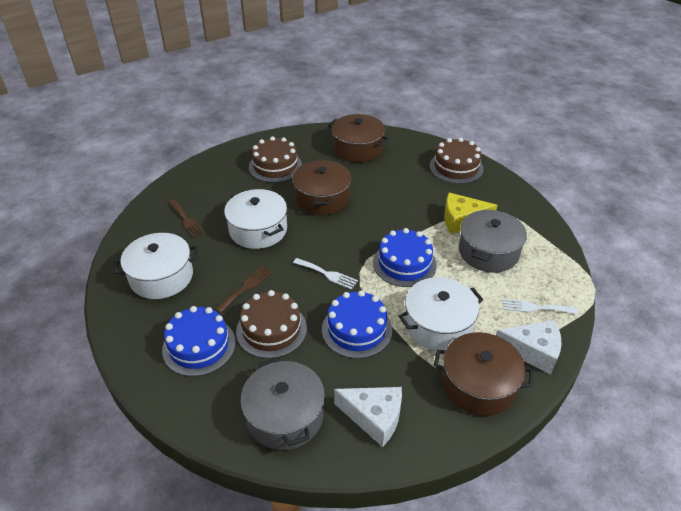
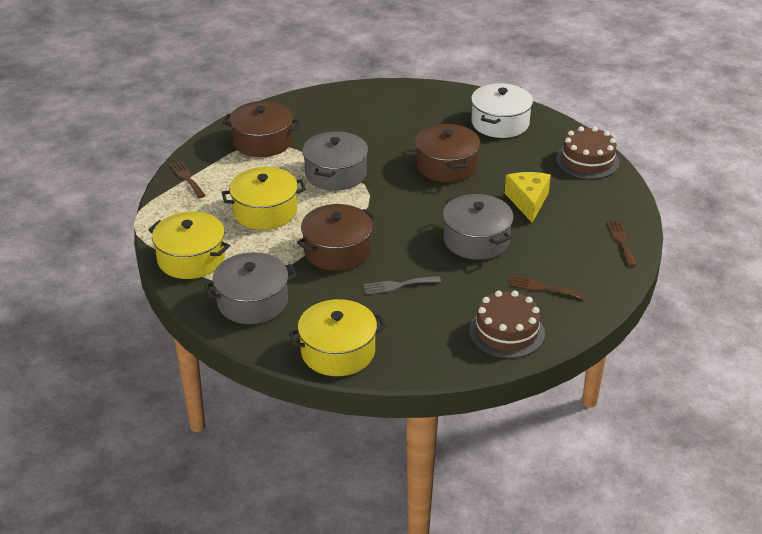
blue cake: [162,306,236,376] [322,290,392,359] [373,228,437,287] = 3 -> none = 0
brown cake: [236,290,307,359] [249,136,302,183] [430,138,484,184] = 3 -> [469,290,545,358] [556,126,620,179] = 2
brown fork: [169,199,205,238] [215,267,272,313] = 2 -> [170,161,206,198] [508,275,586,299] [607,220,637,267] = 3
grey fork: none = 0 -> [363,276,441,294] = 1
grey pot: [240,358,325,450] [459,210,527,273] = 2 -> [204,252,297,324] [302,131,368,191] [443,194,514,260] = 3
white cheese: [334,387,402,447] [496,320,562,375] = 2 -> none = 0
white fork: [293,258,358,290] [503,299,578,314] = 2 -> none = 0
white pot: [114,233,199,299] [224,189,287,249] [398,277,484,351] = 3 -> [471,83,533,138] = 1
yellow pot: none = 0 -> [148,212,230,279] [221,167,306,230] [289,299,386,376] = 3

